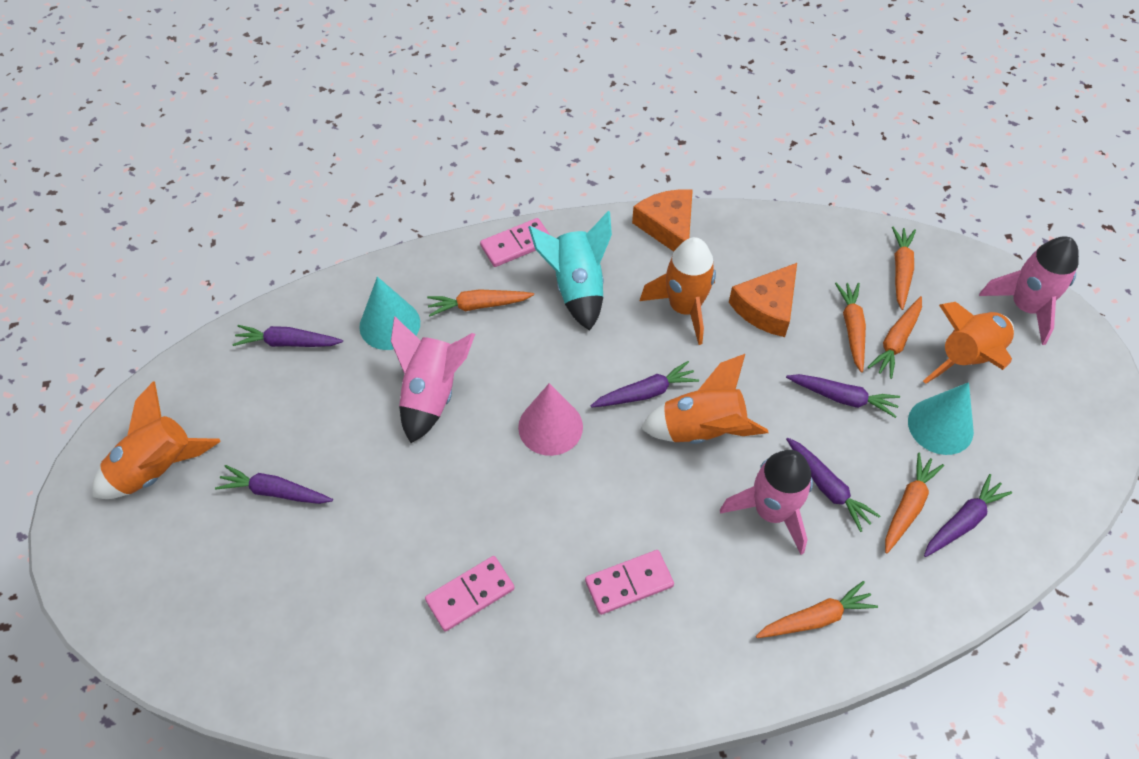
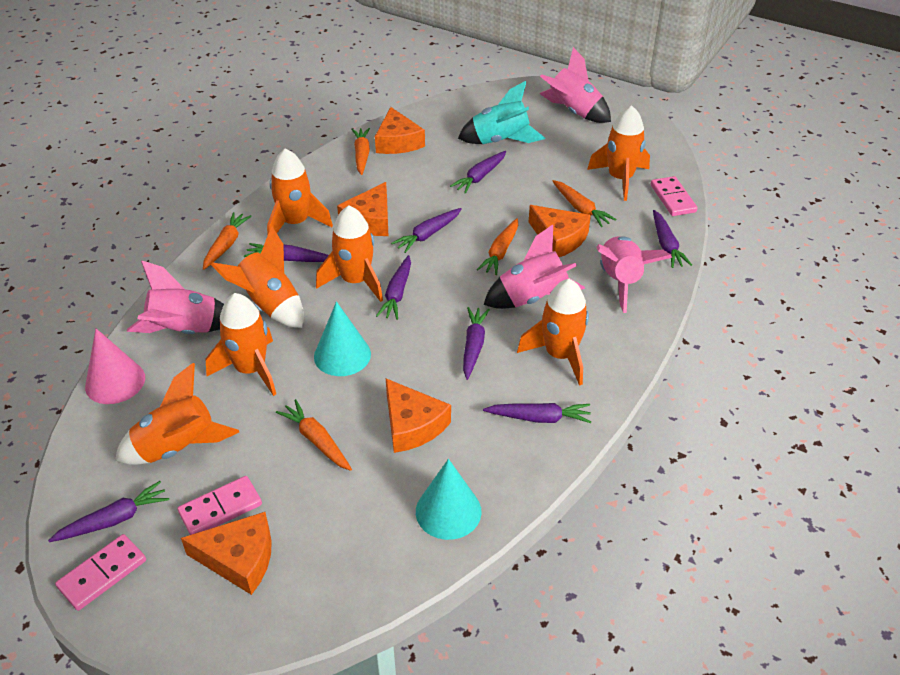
orange carrot: [427,289,534,316] [756,581,878,638] [835,283,866,373] [868,296,922,379] [885,453,944,553] [892,226,916,310] = 6 -> [203,212,252,270] [276,399,352,471] [352,128,370,175] [477,218,518,275] [552,180,616,227] = 5
orange cheese: [632,189,693,252] [729,263,797,337] = 2 -> [181,512,272,595] [337,182,388,236] [375,107,425,154] [386,379,451,453] [529,205,591,257] = 5
orange rocket: [92,382,221,499] [640,237,716,345] [640,354,768,444] [923,302,1014,384] = 4 -> [115,363,239,465] [206,293,276,396] [211,226,304,328] [267,148,333,234] [316,205,383,302] [517,279,589,386] [587,105,650,201] = 7
pink rocket: [391,316,475,443] [720,450,813,555] [979,236,1079,345] = 3 -> [127,260,224,334] [484,225,585,309] [540,47,611,123] [596,236,672,313] = 4
purple carrot: [215,465,333,504] [232,325,343,347] [590,361,699,408] [786,374,900,418] [786,438,880,532] [924,474,1012,557] = 6 -> [48,481,169,542] [244,243,329,262] [376,255,411,320] [391,208,462,253] [450,151,506,194] [463,307,490,380] [483,403,592,423] [653,210,692,268] = 8

